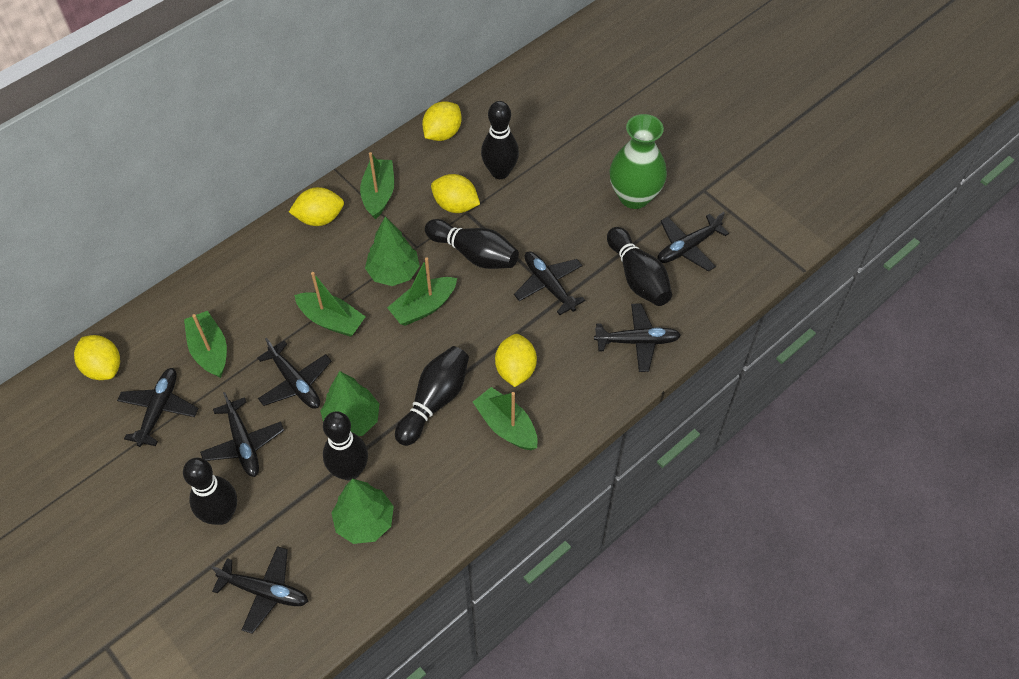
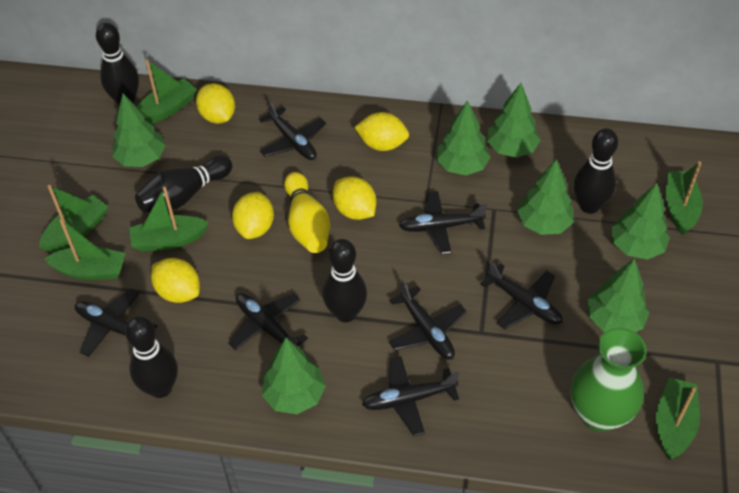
black bowling pin: [183,458,237,525] [323,412,368,481] [395,346,469,446] [425,219,519,269] [481,101,519,179] [607,227,672,306] = 6 -> [96,23,139,106] [125,317,178,398] [135,156,232,212] [322,239,367,322] [574,128,618,214] = 5
green boat: [184,311,227,378] [294,272,366,337] [360,152,394,219] [387,257,457,326] [473,387,538,450] = 5 -> [39,185,108,253] [44,219,126,280] [129,187,209,252] [137,59,197,124] [656,377,700,460] [665,162,703,235] = 6
green tree: [320,371,379,436] [332,479,394,544] [365,217,420,286] = 3 -> [112,94,166,167] [262,338,326,414] [436,100,490,176] [487,83,541,158] [517,159,574,235] [588,259,650,332] [611,183,670,259] = 7
yellow bowling pin: none = 0 -> [284,172,330,253] = 1

